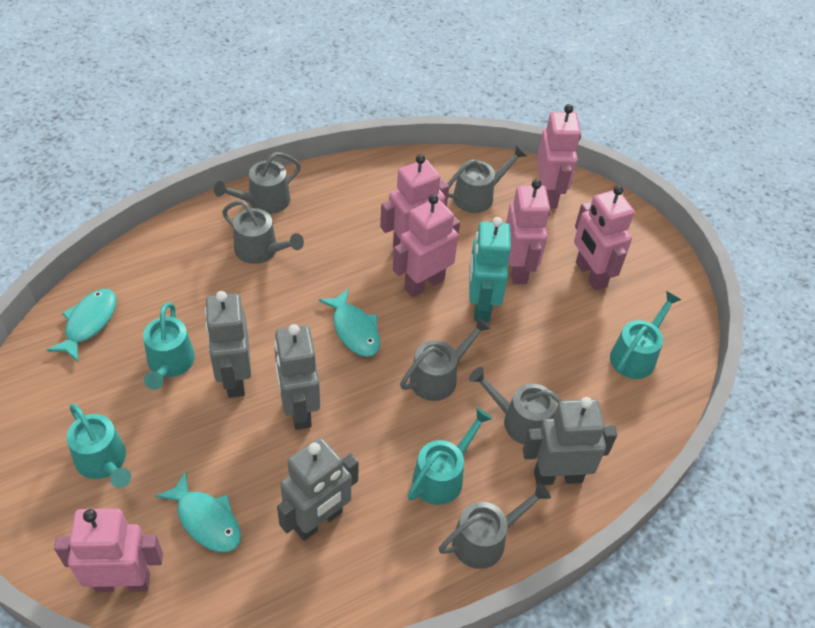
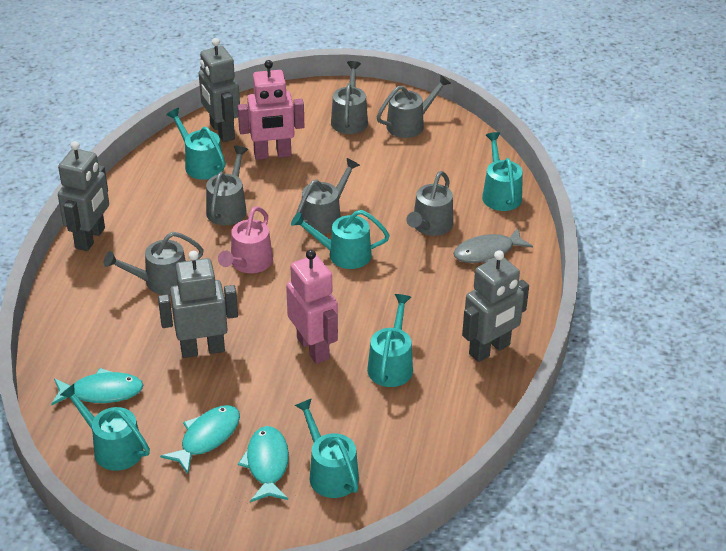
grey fish: none = 0 -> [453,228,533,263] = 1
pink robot: [54,508,163,592] [380,154,449,248] [393,194,460,297] [506,179,550,284] [536,104,581,209] [574,185,634,290] = 6 -> [238,60,304,160] [286,250,338,364] = 2
pink watering can: none = 0 -> [218,206,273,273] = 1
turquoise robot: [469,217,511,322] = 1 -> none = 0
turquoise watering can: [67,404,131,488] [143,303,195,390] [407,408,493,505] [610,291,681,379] = 4 -> [60,384,150,471] [166,108,226,180] [291,210,390,269] [295,398,359,498] [367,294,413,387] [482,132,523,211] = 6

